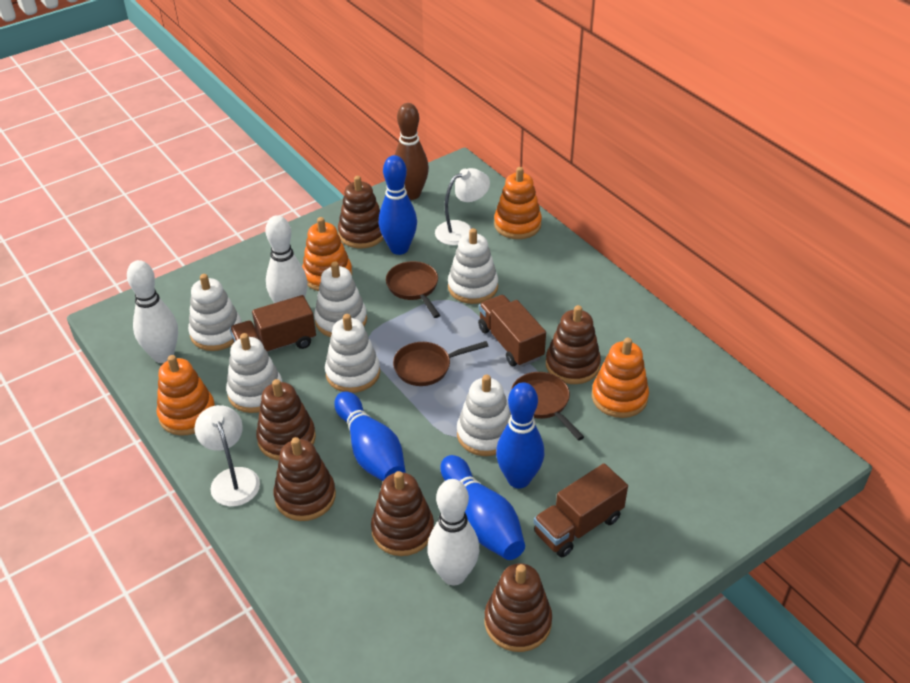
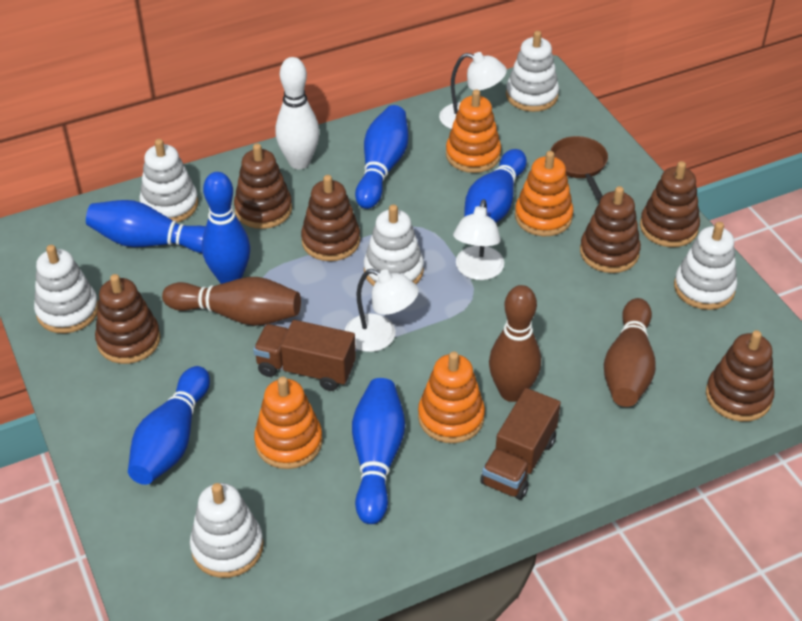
blue bowling pin: [334,391,406,481] [379,155,417,255] [440,455,525,560] [496,382,544,489] = 4 -> [86,200,206,253] [128,366,210,485] [202,172,250,284] [352,378,405,524] [355,105,409,209] [464,149,527,223] = 6
brown bowling pin: [395,103,429,200] = 1 -> [162,277,301,326] [489,285,541,402] [604,298,656,407] = 3
brown pan: [386,261,440,318] [393,341,488,386] [511,372,584,441] = 3 -> [551,136,608,201] = 1
brown truck: [230,295,316,352] [478,295,546,367] [533,463,628,557] = 3 -> [253,320,356,391] [480,388,561,500] = 2
white bowling pin: [127,260,178,363] [266,215,307,303] [427,479,480,585] = 3 -> [275,57,320,169] = 1
white lamp: [195,405,260,506] [435,168,490,245] = 2 -> [345,269,419,352] [439,52,507,129] [453,199,504,280] = 3

